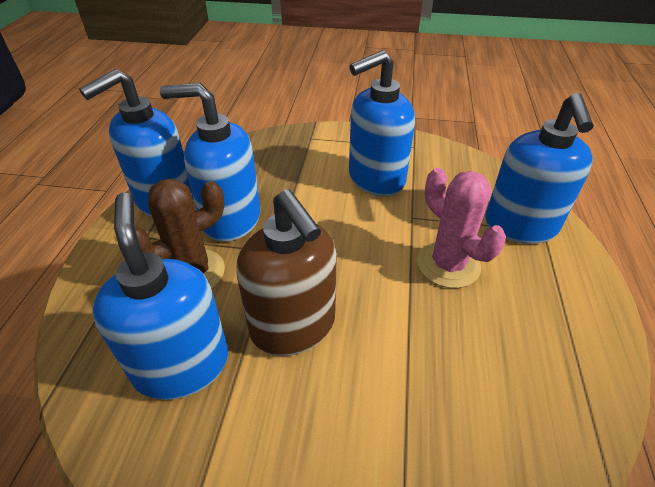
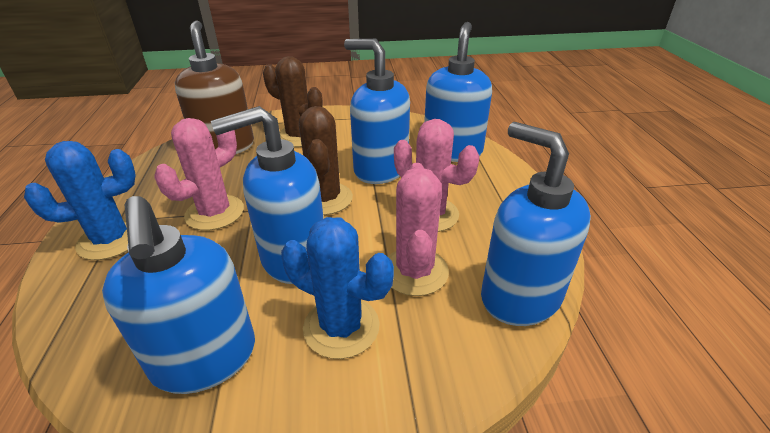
blue cactus: none = 0 -> [24,141,135,260] [281,217,394,359] = 2
brown cactus: [135,178,225,289] = 1 -> [263,56,322,147] [299,106,353,215] = 2
pink cactus: [417,168,506,288] = 1 -> [154,118,244,230] [388,163,449,296] [394,119,479,232] = 3

